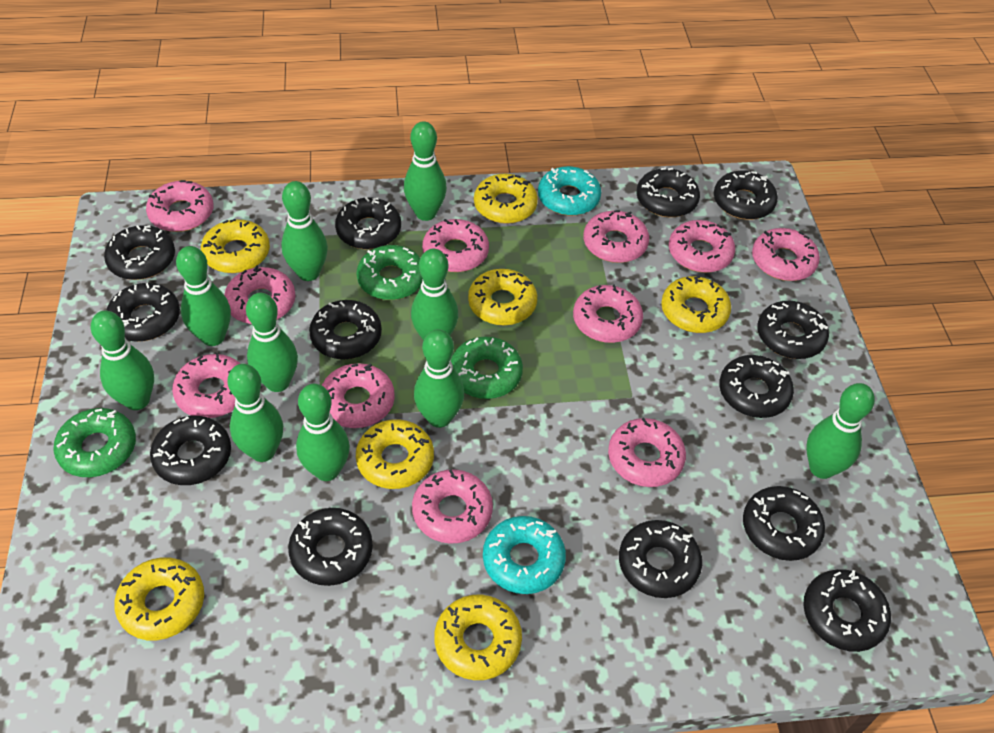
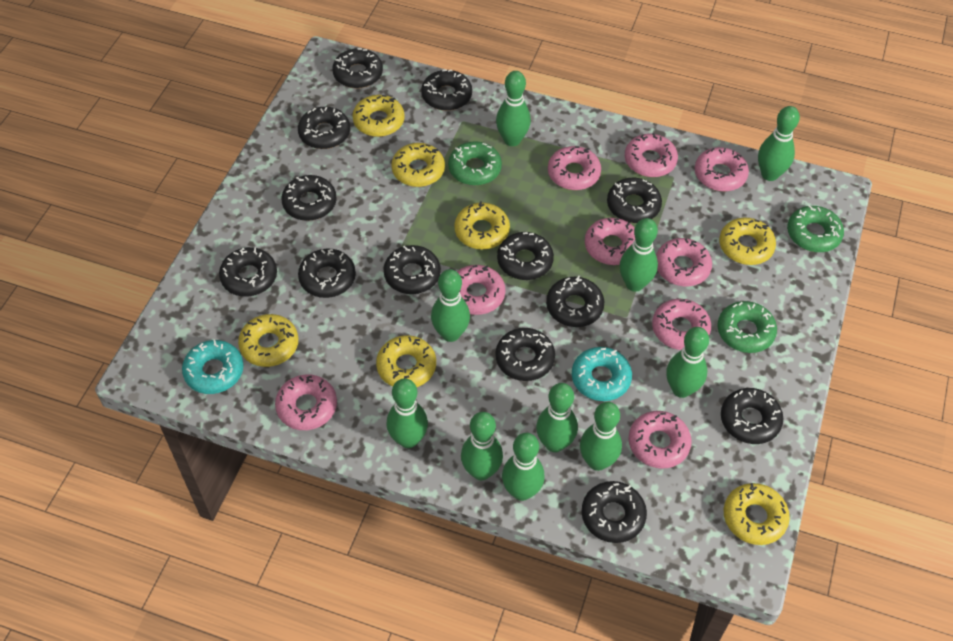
pink donut: [146,180,214,232] [172,353,240,418] [224,265,296,324] [322,363,395,428] [412,469,493,544] [422,219,489,272] [573,284,643,343] [583,210,649,263] [608,418,686,487] [669,220,735,273] [752,228,820,281] = 11 -> [275,375,337,430] [457,265,505,315] [548,146,601,190] [585,218,635,265] [625,133,678,177] [628,411,692,469] [652,299,711,350] [656,238,712,286] [695,147,749,191] = 9

